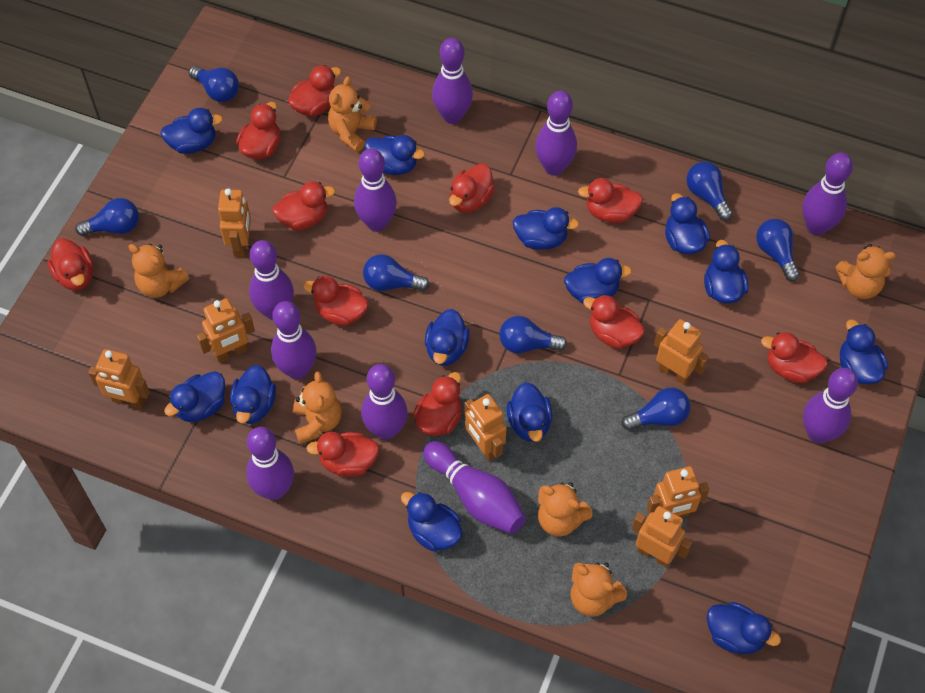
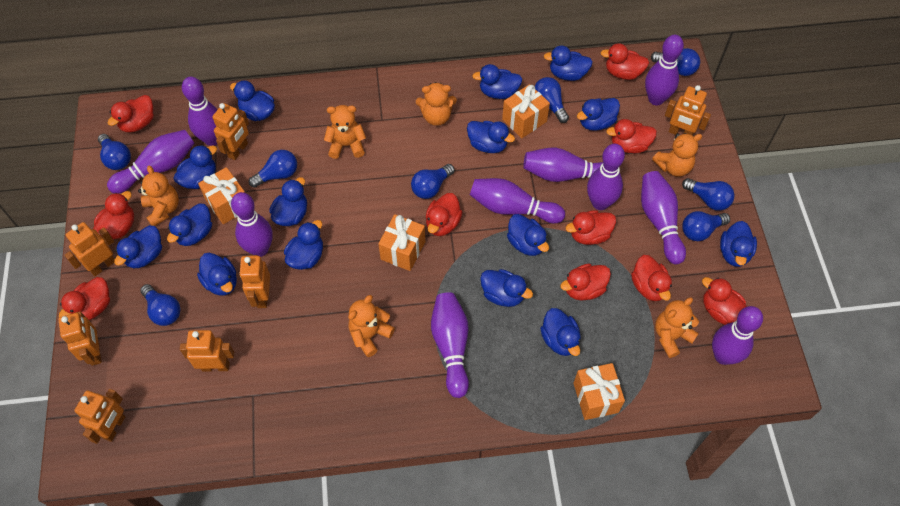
blue duck: [160,108,223,154] [164,371,225,422] [230,365,276,424] [364,135,425,175] [401,492,463,551] [425,309,470,366] [507,382,552,442] [513,207,579,250] [564,258,632,304] [665,193,710,255] [704,240,748,304] [707,602,781,654] [840,320,888,384] = 13 -> [114,225,162,268] [167,203,212,246] [173,145,217,189] [197,253,237,296] [230,80,275,121] [269,177,307,226] [284,220,323,270] [467,121,515,153] [472,64,522,99] [480,269,533,307] [507,214,549,256] [540,308,581,356] [544,45,593,81] [577,98,620,131] [720,221,757,267] = 15
blue light bulb: [75,198,139,236] [189,66,239,102] [363,254,430,291] [499,316,567,353] [621,387,691,431] [686,162,733,221] [756,219,800,281] = 7 -> [98,134,131,170] [140,284,181,326] [249,150,297,188] [411,164,455,199] [535,77,569,123] [651,48,700,76] [682,178,735,211] [682,211,730,241] = 8
orange gift: none = 0 -> [198,167,245,224] [378,214,425,271] [502,84,550,138] [573,363,625,420] = 4
red duck: [48,238,93,291] [236,102,280,159] [273,181,335,230] [288,65,341,116] [303,276,369,326] [306,432,379,477] [413,372,462,436] [449,163,495,213] [578,178,643,223] [583,295,645,349] [761,332,828,383] = 11 -> [59,277,110,320] [93,191,134,239] [108,95,154,132] [426,193,462,236] [560,264,611,300] [566,210,616,245] [601,43,649,80] [606,119,657,153] [631,255,672,301] [702,277,747,325] = 10

